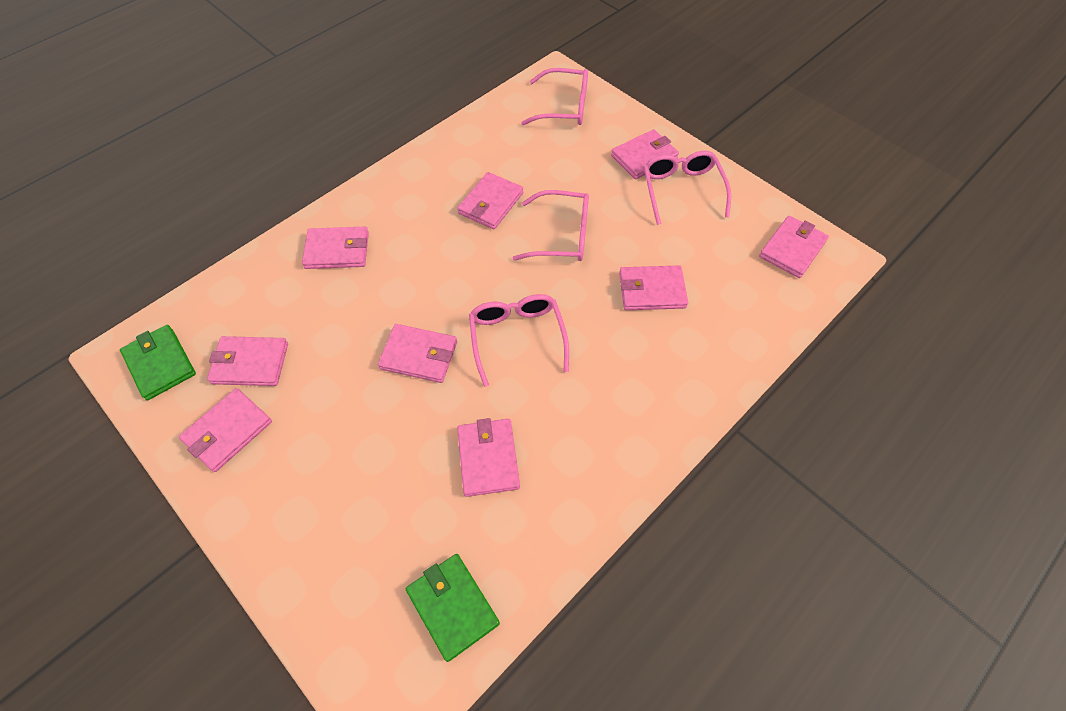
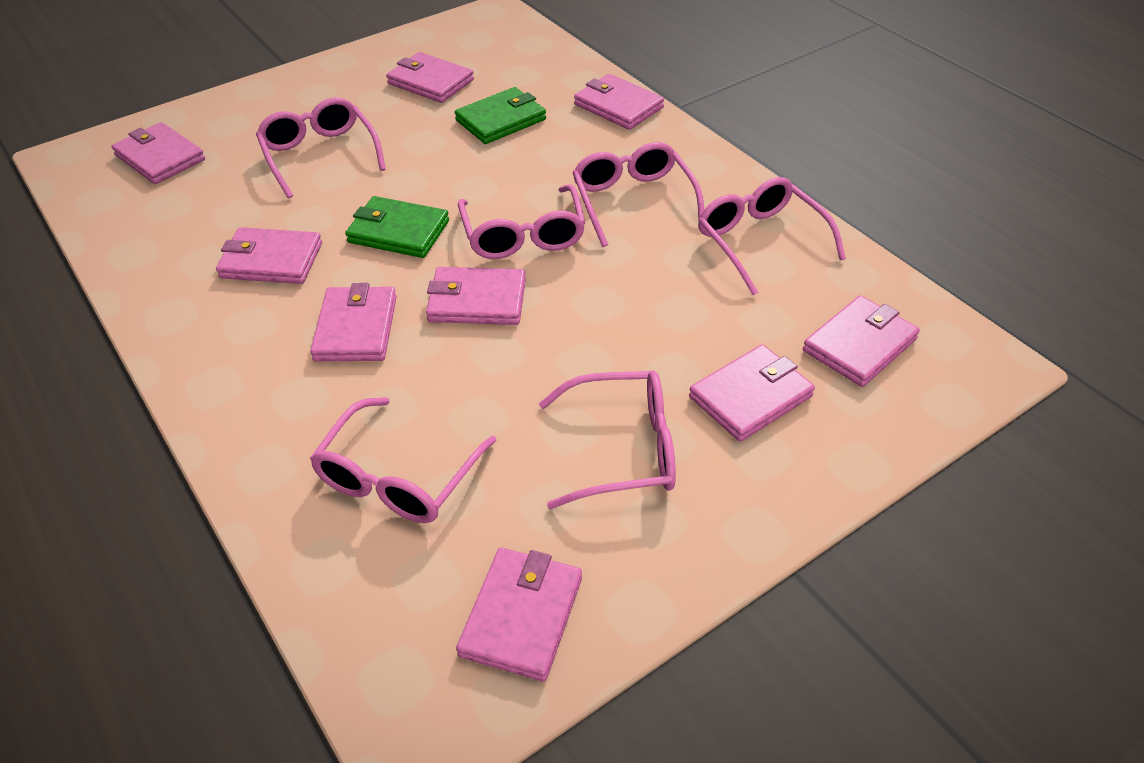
pink glasses: [469,294,569,387] [513,190,589,261] [521,68,588,125] [644,151,731,225] = 4 -> [256,97,386,198] [310,397,497,523] [458,184,585,259] [539,370,676,509] [572,142,704,247] [698,177,846,295] = 6

